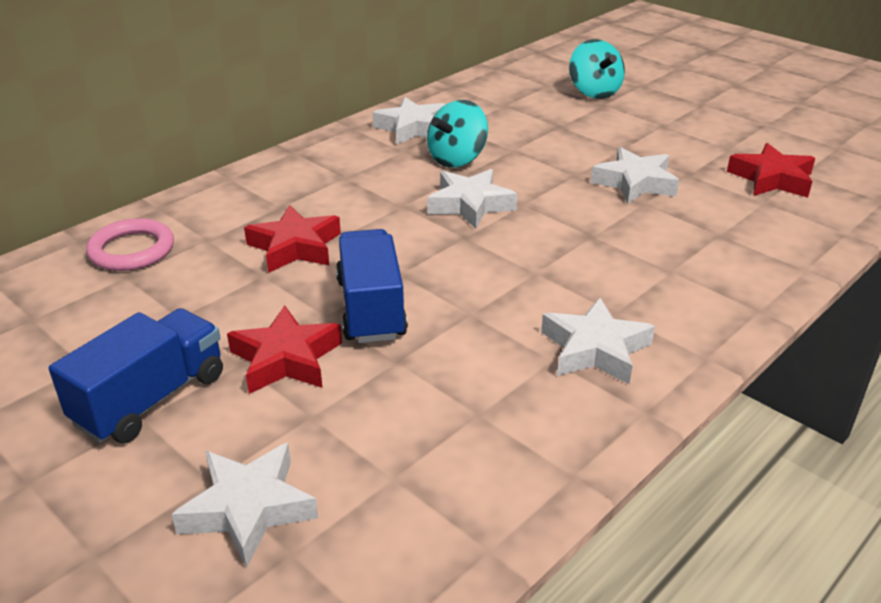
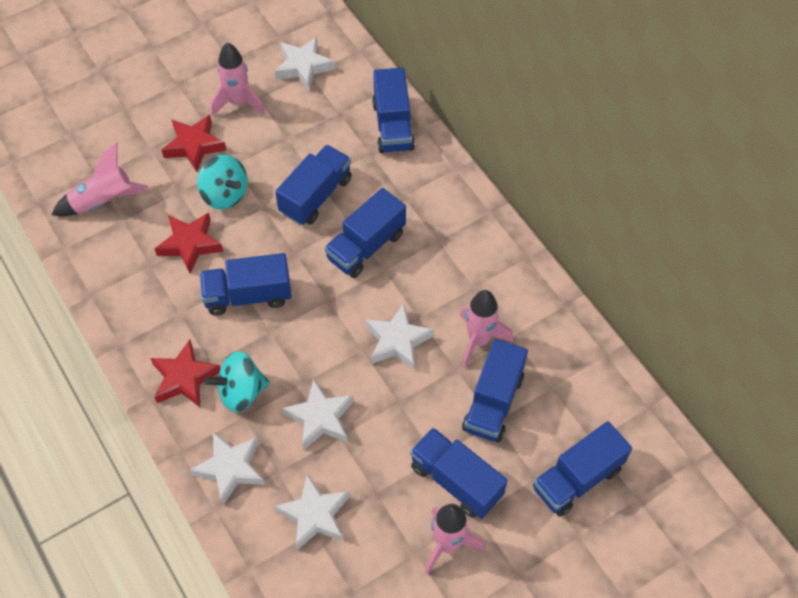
blue truck: [49,308,223,443] [336,229,408,343] = 2 -> [200,253,292,316] [275,145,352,225] [324,188,406,278] [372,68,415,153] [410,427,508,519] [462,339,528,442] [533,421,632,517] = 7
pink ring: [86,218,174,271] = 1 -> none = 0
pink rocket: none = 0 -> [52,143,149,217] [211,43,265,117] [425,504,486,575] [460,290,513,368] = 4

